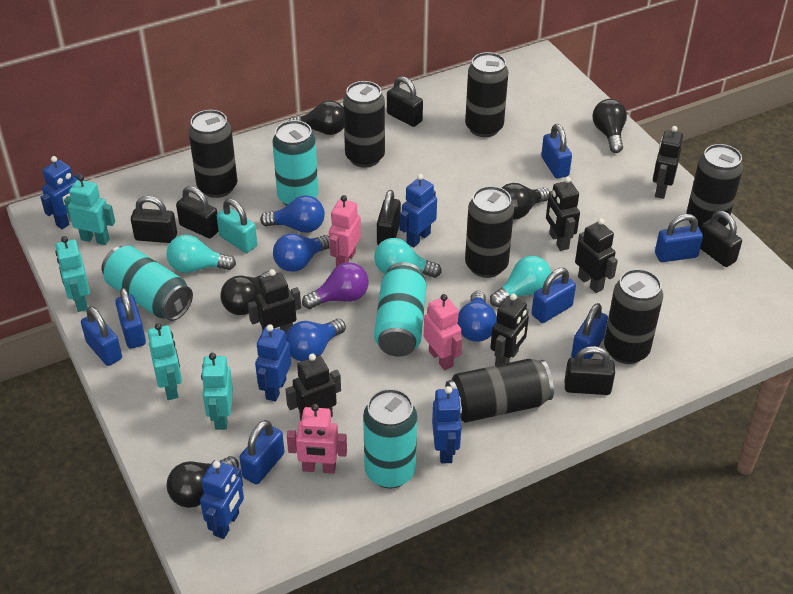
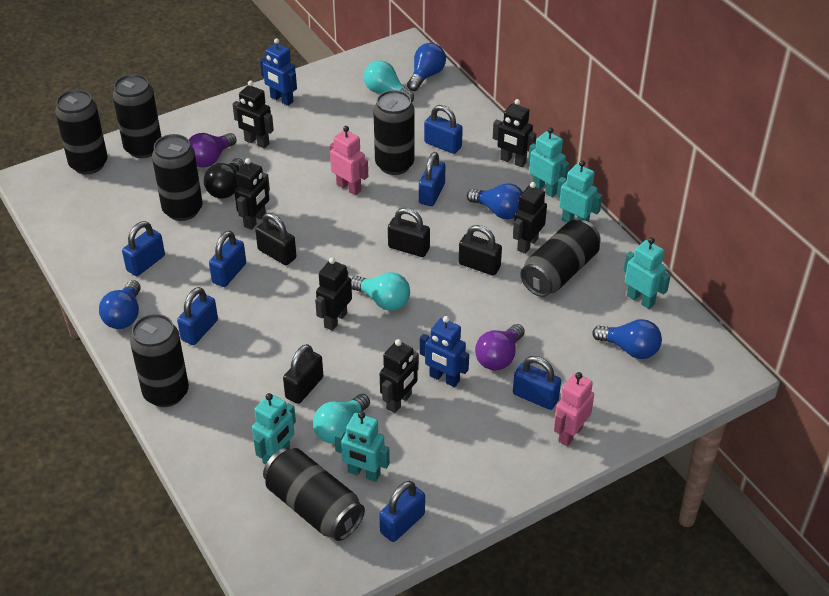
black light bulb: [167,456,239,508] [220,271,269,315] [289,100,344,135] [502,183,550,220] [592,99,627,153] = 5 -> [204,158,244,199] = 1
black padlock: [131,196,177,243] [176,186,218,238] [377,190,401,245] [387,76,423,127] [565,346,615,395] [700,211,742,267] = 6 -> [255,213,296,265] [283,344,323,404] [388,208,430,257] [459,225,502,276] = 4
blue robot: [40,156,84,229] [200,460,244,539] [255,324,291,402] [400,174,437,247] [432,386,462,464] = 5 -> [260,38,297,106] [420,316,469,387] = 2
pink robot: [287,404,347,473] [329,195,361,267] [424,294,462,370] = 3 -> [330,126,368,195] [554,372,594,446] = 2
purple light bulb: [302,262,369,309] = 1 -> [189,133,237,168] [475,324,525,371] = 2
turquoise can: [102,246,193,321] [272,120,318,206] [363,389,417,489] [374,262,426,357] = 4 -> none = 0
turquoise padlock: [217,199,257,253] = 1 -> none = 0
turquoise robot: [55,236,90,312] [64,175,115,245] [148,323,182,400] [201,353,233,430] = 4 -> [252,393,296,465] [334,411,390,482] [528,127,570,197] [557,160,602,223] [623,237,671,309] = 5

